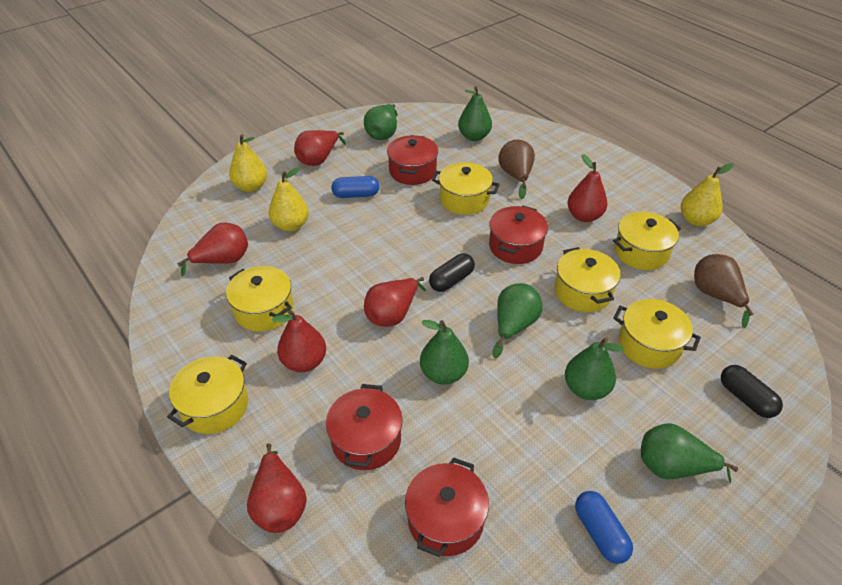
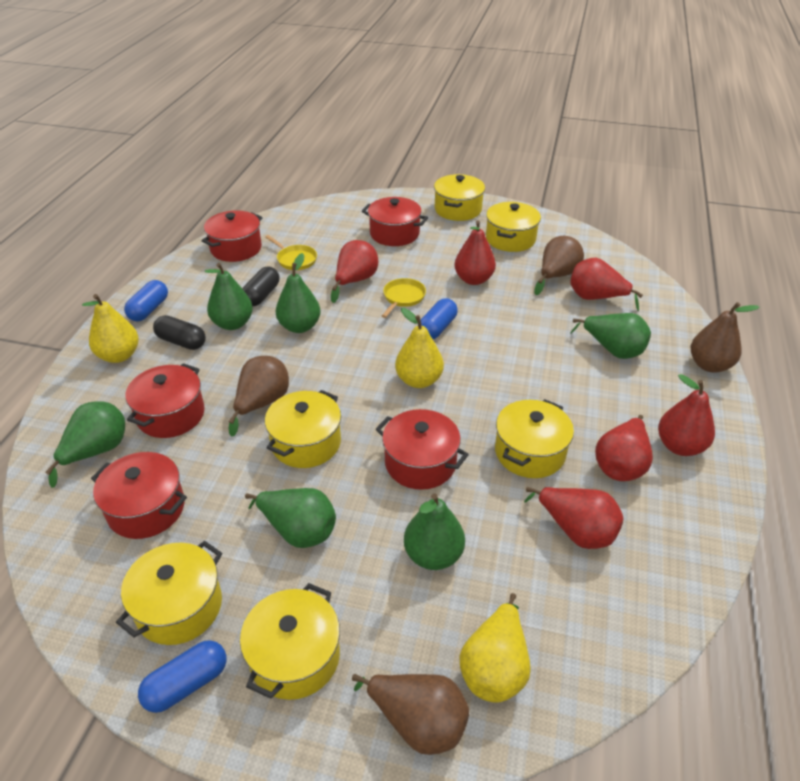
blue capsule: [331,176,380,198] [575,491,633,564] = 2 -> [124,280,168,321] [138,640,227,713] [421,298,458,339] = 3
brown pear: [498,140,535,199] [694,254,754,328] = 2 -> [229,356,289,437] [352,674,469,755] [534,236,584,295] [691,302,760,372] = 4
red pot: [326,384,403,470] [387,135,438,185] [405,457,489,557] [489,205,548,264] = 4 -> [91,452,187,539] [126,363,205,438] [201,210,263,262] [362,197,428,246] [376,409,469,490] = 5
yellow pan: none = 0 -> [265,235,317,270] [382,278,426,318] = 2

